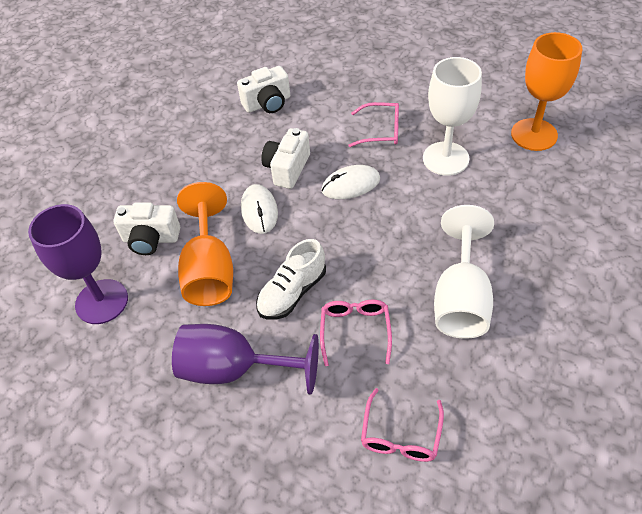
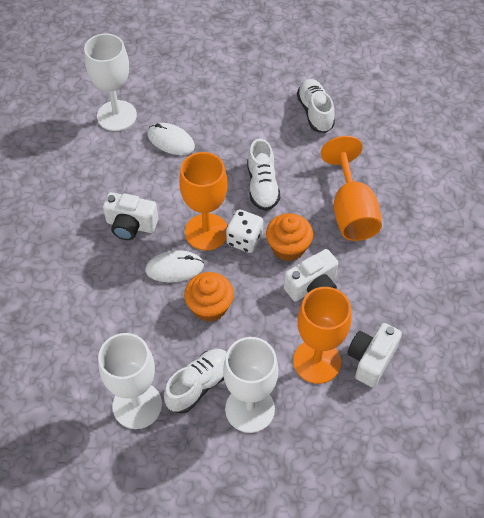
orange cupcake: none = 0 -> [184,272,234,322] [266,213,313,261] = 2
orange goblet: [177,182,233,306] [511,32,582,151] = 2 -> [179,152,228,250] [293,287,351,384] [321,136,382,241] = 3
pink glasses: [320,299,392,366] [348,102,399,147] [361,388,444,462] = 3 -> none = 0
purple goblet: [28,204,128,324] [172,324,319,395] = 2 -> none = 0
white dice: none = 0 -> [226,209,263,253] = 1
white goblet: [423,57,482,176] [434,205,494,339] = 2 -> [84,33,137,131] [98,333,162,429] [223,337,278,433] = 3
white shoe: [256,239,326,319] = 1 -> [164,349,227,414] [247,139,281,211] [297,79,335,133] = 3

